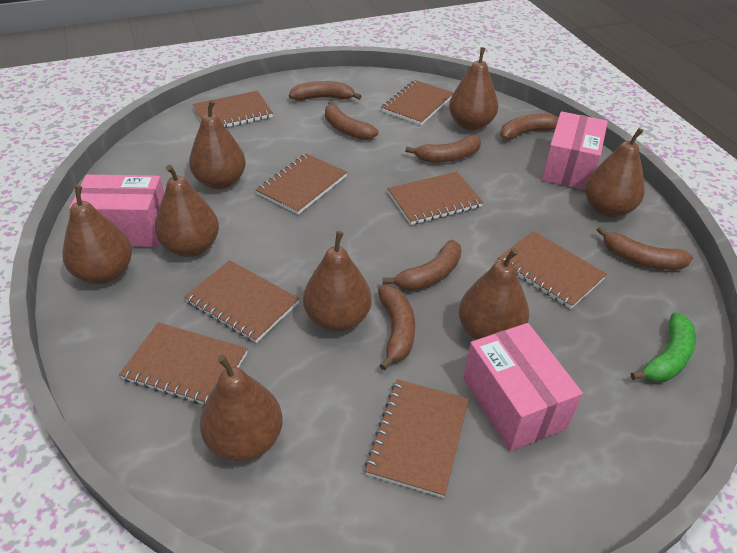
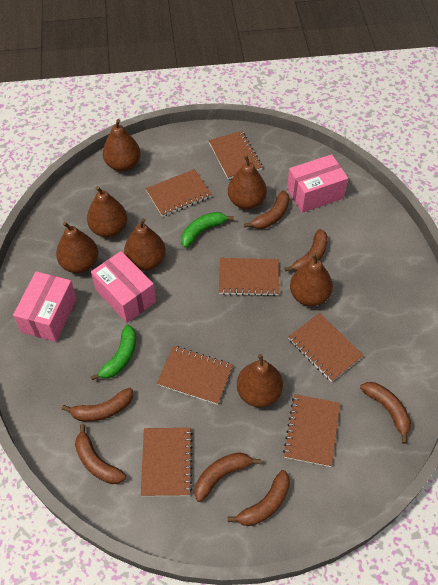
brown notebook: [119,322,248,405] [184,260,299,343] [193,91,273,128] [256,153,347,215] [365,379,469,498] [381,80,454,125] [387,172,483,225] [497,231,607,309] = 8 -> [141,428,193,496] [146,169,212,217] [157,346,233,405] [209,131,262,179] [219,258,279,296] [283,394,340,467] [288,313,364,382] = 7
brown pear: [62,186,132,284] [155,165,219,257] [189,100,246,190] [200,355,283,462] [303,231,372,332] [449,47,498,131] [459,248,529,340] [585,128,645,217] = 8 -> [56,222,98,273] [87,186,127,237] [103,119,141,172] [124,218,166,271] [228,155,267,209] [237,354,283,407] [290,253,333,306] = 7
green banana: [631,312,696,382] = 1 -> [91,325,136,380] [181,212,234,248] = 2

